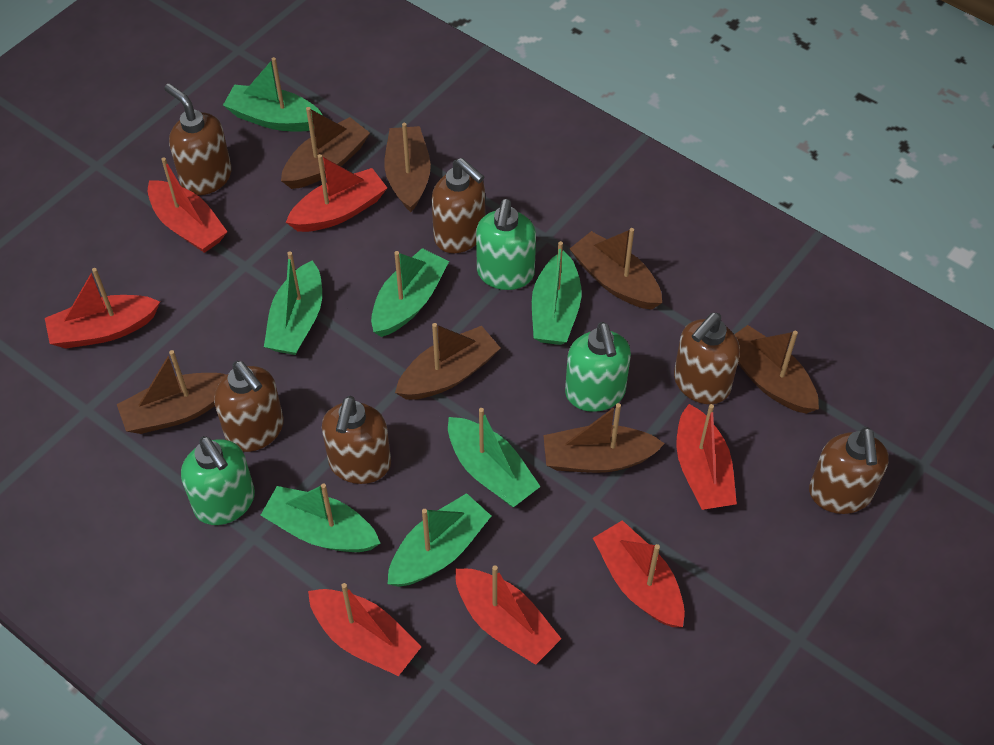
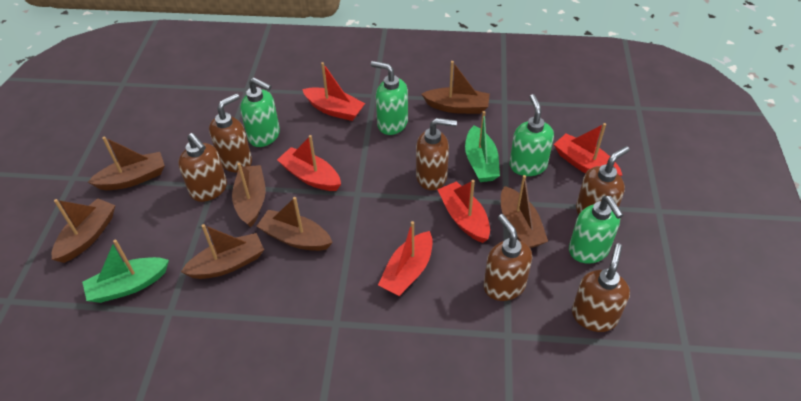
green boat: [223,57,322,131] [261,483,380,552] [264,251,322,355] [371,248,449,337] [387,493,491,587] [448,408,541,507] [532,241,581,345] = 7 -> [82,240,169,303] [465,111,500,182] = 2
green soap dispenser: [181,436,255,525] [476,199,536,290] [565,322,631,412] = 3 -> [240,78,280,147] [371,61,408,135] [509,94,554,176] [569,196,623,264] = 4
red boat: [45,268,160,348] [148,158,228,253] [286,154,387,232] [308,583,422,676] [455,565,561,665] [593,520,685,627] [676,404,737,510] = 7 -> [277,135,341,191] [302,62,365,121] [378,221,433,296] [437,180,490,243] [554,123,622,176] = 5

